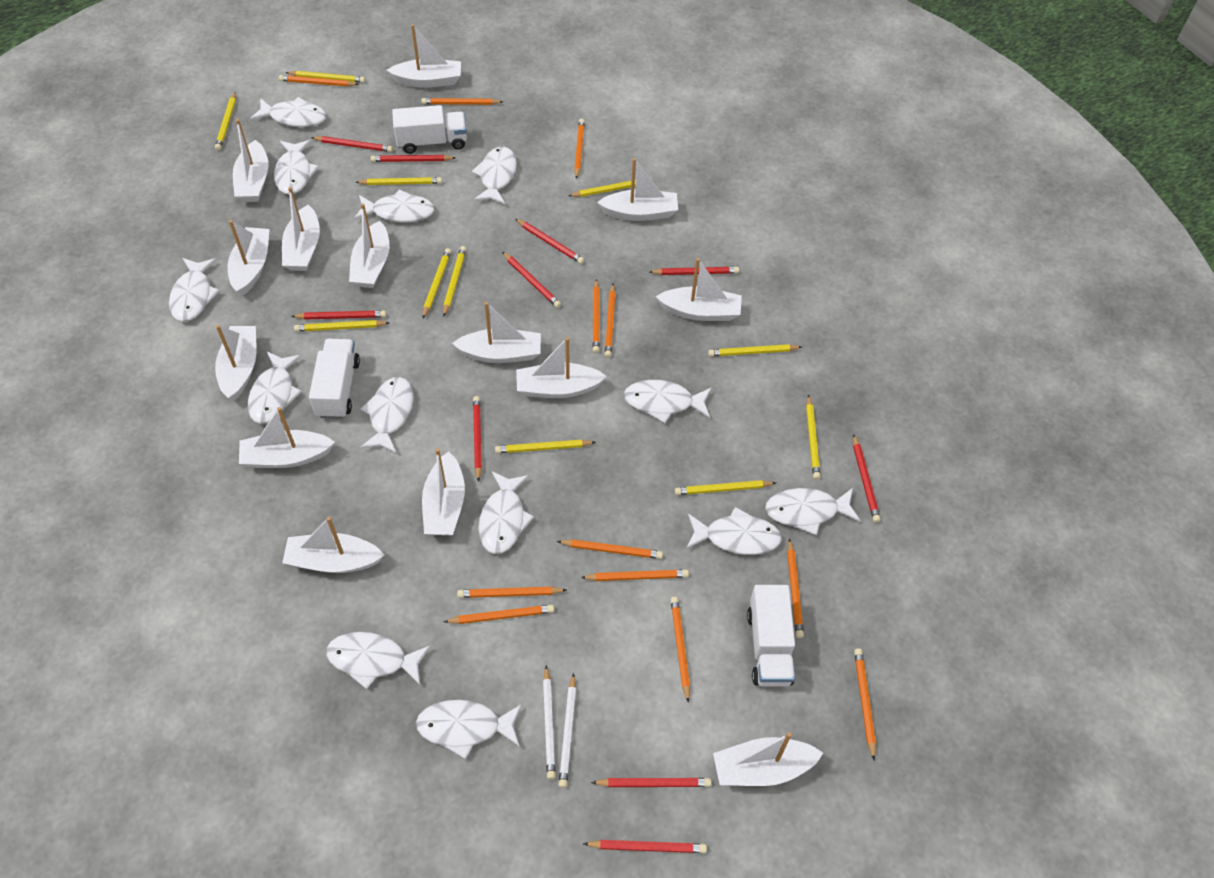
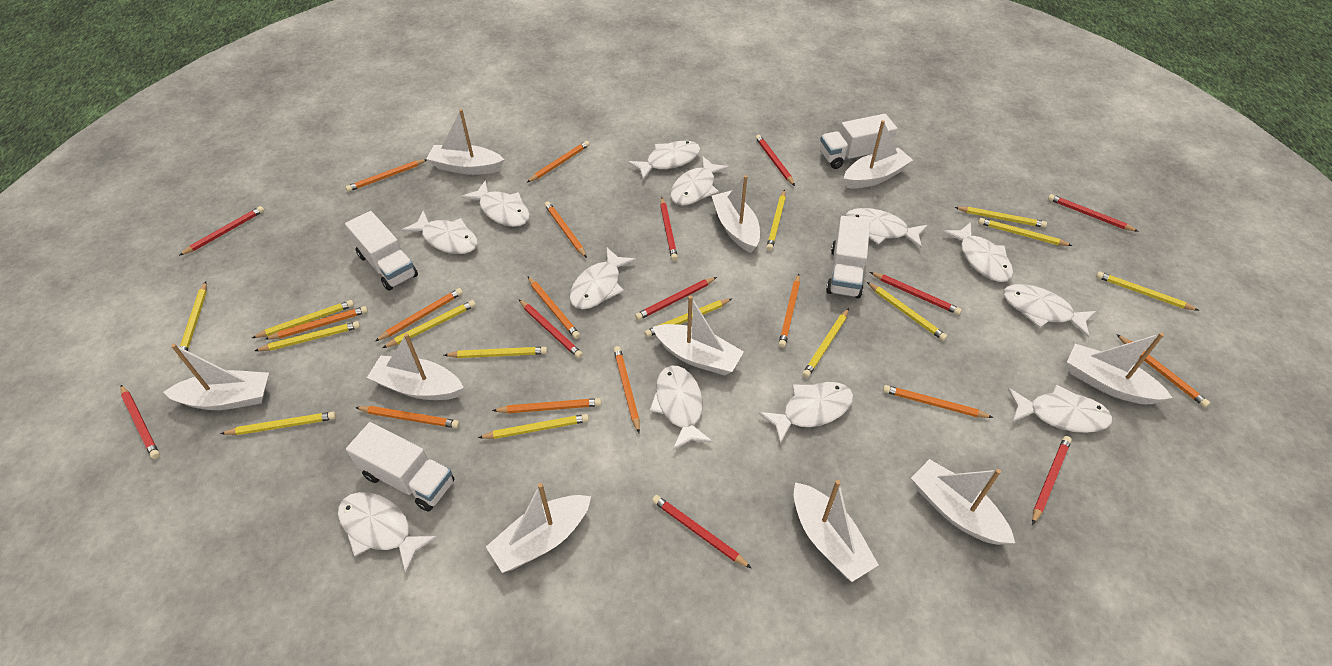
white boat: [215,325,256,401] [228,220,270,296] [233,119,269,202] [239,407,335,468] [282,187,320,271] [282,517,384,573] [349,203,390,288] [387,24,461,88] [422,448,465,535] [452,302,541,363] [516,337,607,398] [597,158,678,221] [656,258,742,321] [713,732,823,786] = 14 -> [163,344,269,410] [367,333,464,400] [426,109,505,175] [486,483,591,573] [653,296,744,375] [712,175,760,253] [794,480,878,582] [844,120,913,189] [911,459,1015,545] [1067,333,1172,404] = 10
white fish: [169,258,220,322] [248,352,302,424] [250,97,326,127] [274,140,319,194] [326,632,431,689] [354,189,435,222] [360,377,414,454] [416,700,522,759] [472,147,517,204] [478,471,534,554] [624,380,712,423] [686,507,782,555] [765,488,860,535] = 13 -> [338,492,438,574] [401,211,478,254] [461,180,530,227] [570,248,636,309] [628,141,700,180] [649,366,713,450] [670,156,729,205] [758,382,853,444] [845,208,928,248] [943,222,1013,282] [1003,284,1096,337] [1008,385,1112,433] = 12
white pencil: [543,665,556,779] [558,673,576,788] = 2 -> none = 0
white truck: [309,339,360,419] [392,105,467,154] [747,585,795,687] = 3 -> [345,211,418,291] [346,422,454,512] [820,114,897,169] [826,216,870,299] = 4
yellow pencil: [215,92,236,150] [286,71,365,83] [294,320,389,332] [356,177,442,185] [423,248,451,318] [443,246,466,317] [495,440,596,453] [569,178,651,197] [675,480,776,495] [708,344,802,357] [806,395,820,480] = 11 -> [177,282,207,359] [220,412,336,435] [252,300,354,338] [255,321,360,351] [383,300,476,348] [444,347,547,358] [478,414,589,439] [644,299,732,337] [766,190,786,251] [802,308,849,378] [867,282,947,341] [954,207,1047,228] [978,218,1072,246] [1096,271,1199,311] = 14

